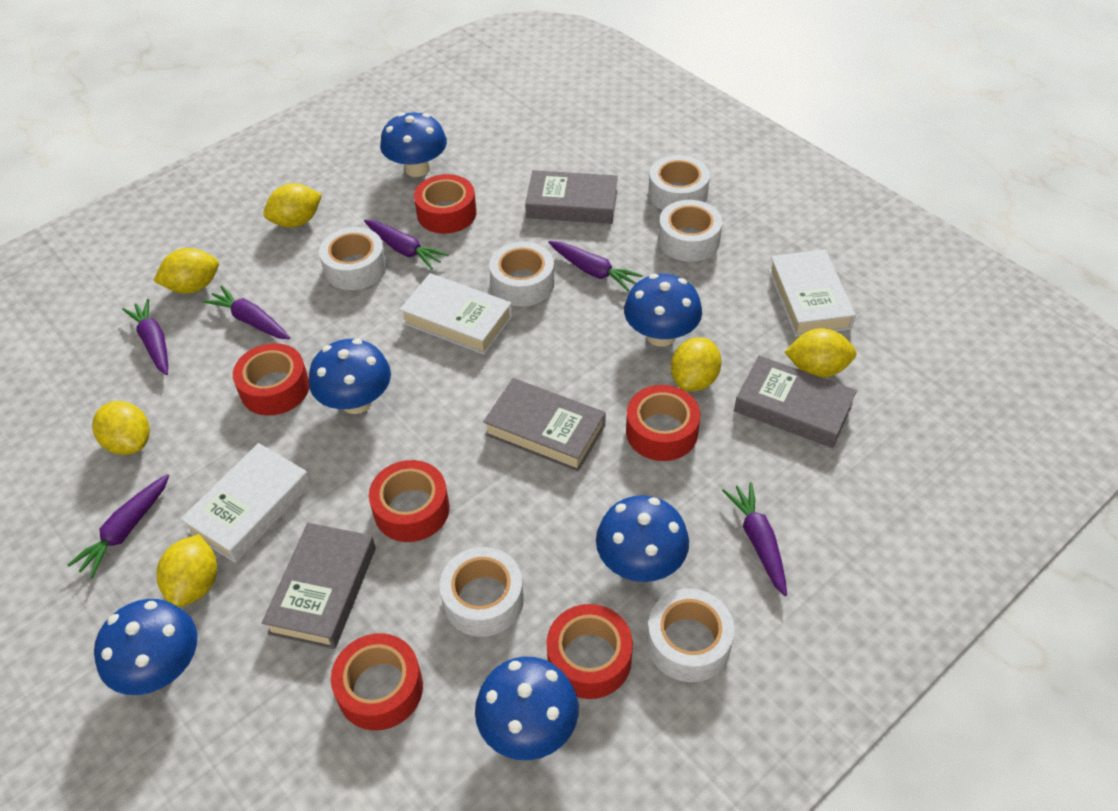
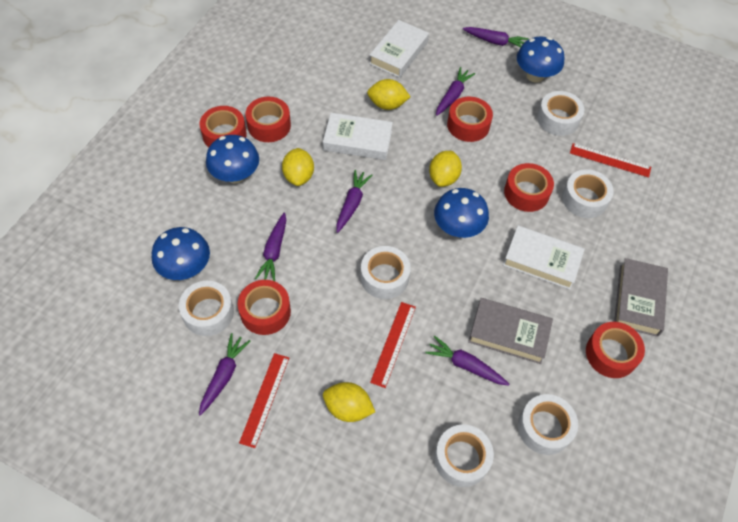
blue mushroom: [94,599,197,695] [309,339,391,414] [380,112,447,177] [475,657,579,760] [596,495,689,582] [624,274,702,347] = 6 -> [152,227,210,280] [206,135,259,184] [434,188,489,238] [517,36,564,83] = 4
grey book: [262,523,376,649] [483,378,606,472] [525,170,618,224] [734,356,857,448] = 4 -> [468,298,553,364] [614,258,668,337] = 2
red ruler: none = 0 -> [239,353,289,448] [370,302,416,388] [570,143,651,177] = 3
yellow lemon: [92,401,150,455] [153,248,219,294] [156,534,217,607] [263,183,322,227] [671,337,721,391] [785,328,857,378] = 6 -> [282,148,314,186] [323,382,375,422] [367,79,410,110] [429,151,462,187] = 4

